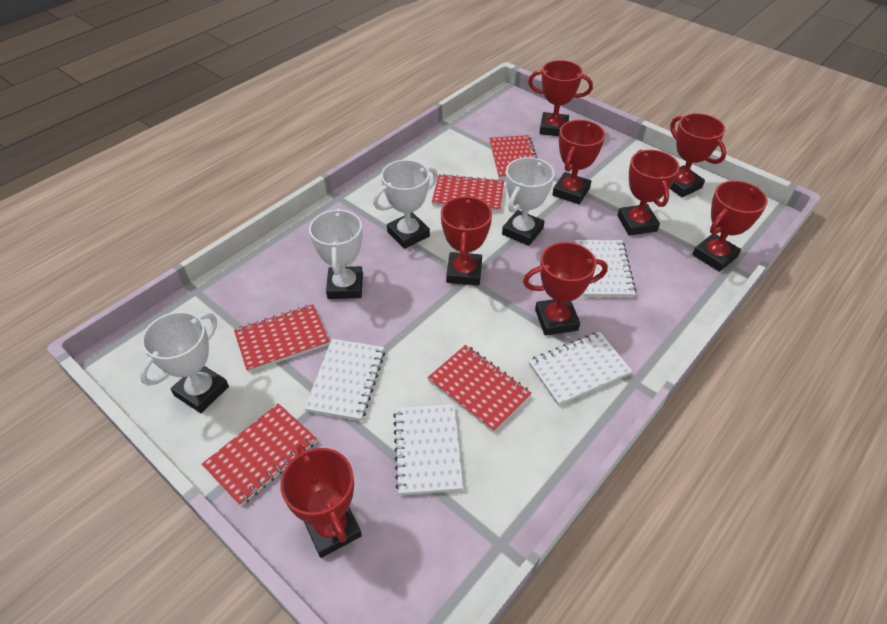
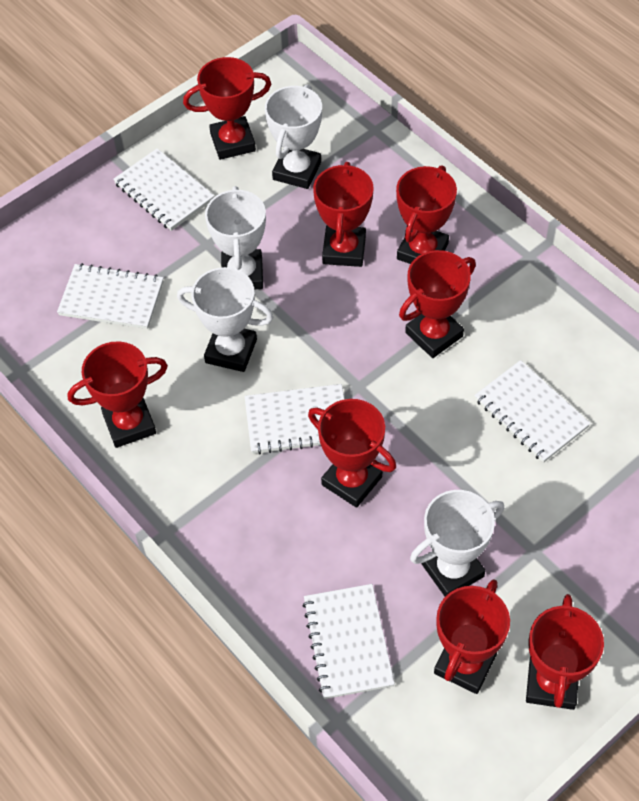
red notebook: [202,403,317,506] [234,304,329,372] [428,345,532,432] [432,174,504,212] [489,135,538,179] = 5 -> none = 0
white notebook: [304,339,385,421] [393,404,463,495] [529,332,632,406] [575,240,636,297] = 4 -> [57,263,163,329] [113,148,214,231] [245,384,344,454] [302,584,395,699] [474,360,591,463] = 5

